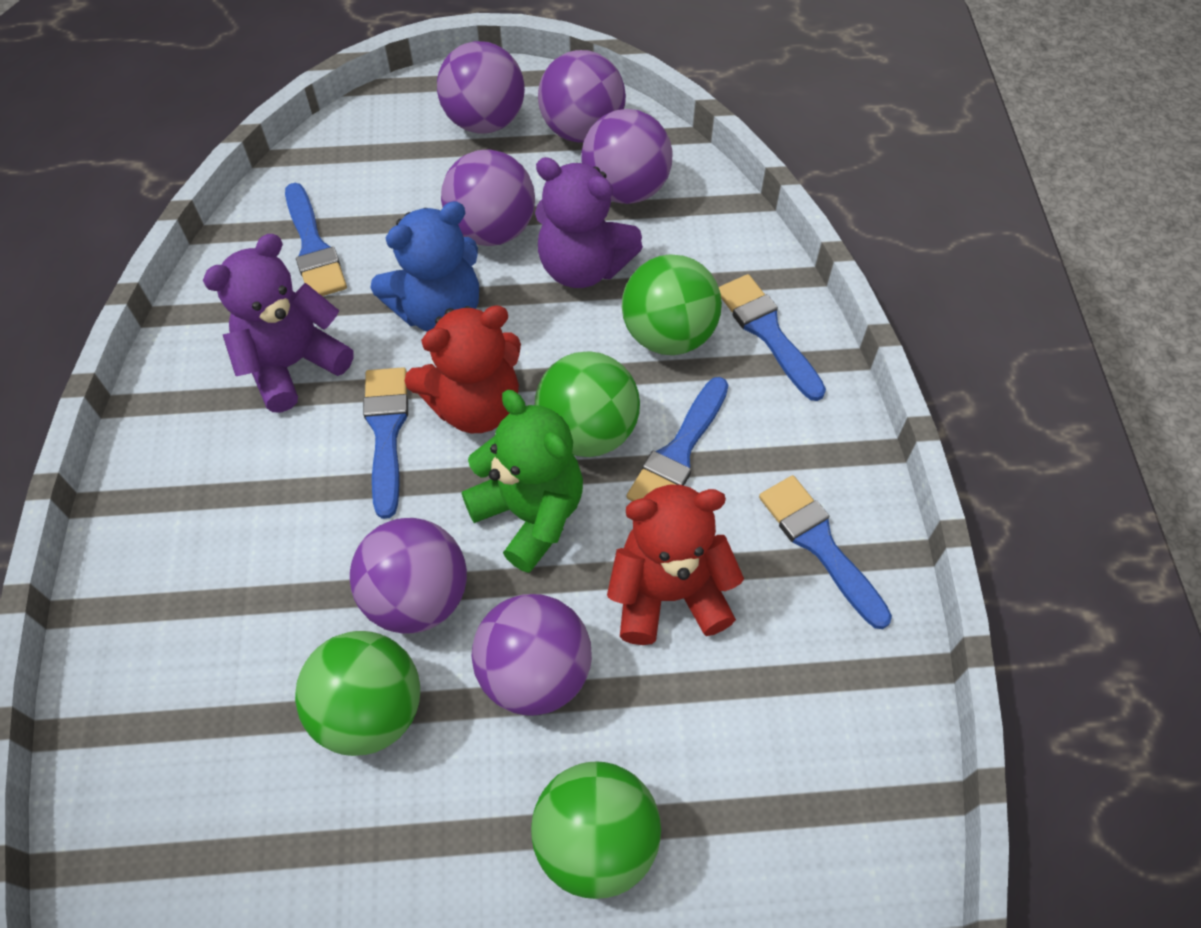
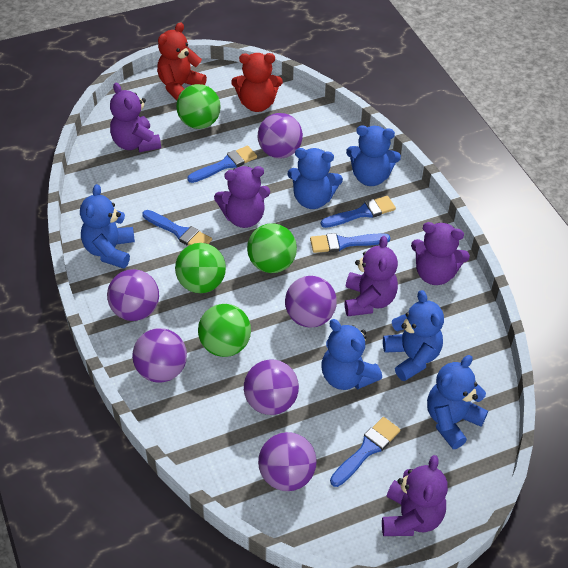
blue teddy bear: [370,201,479,332] = 1 -> [80,184,135,269] [287,148,343,209] [322,319,382,390] [346,125,401,186] [383,290,444,381] [427,355,488,449] = 6
green teddy bear: [462,390,583,573] = 1 -> none = 0
purple teddy bear: [203,234,354,412] [535,157,643,288] = 2 -> [110,83,161,152] [214,166,270,228] [345,236,398,316] [382,455,448,536] [411,222,470,285] = 5

